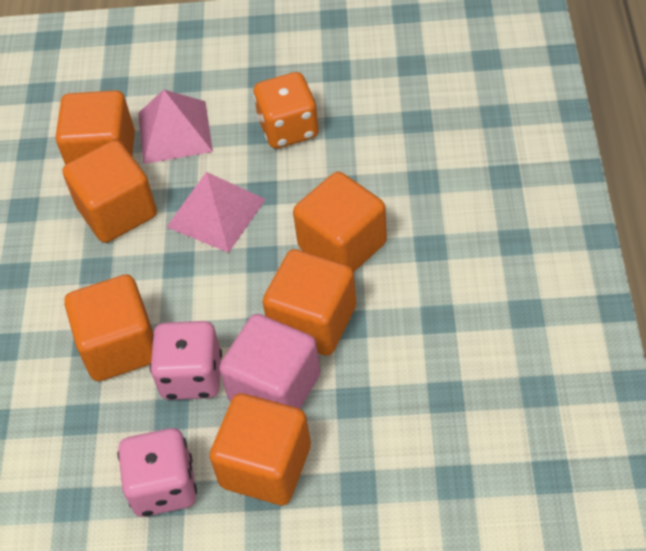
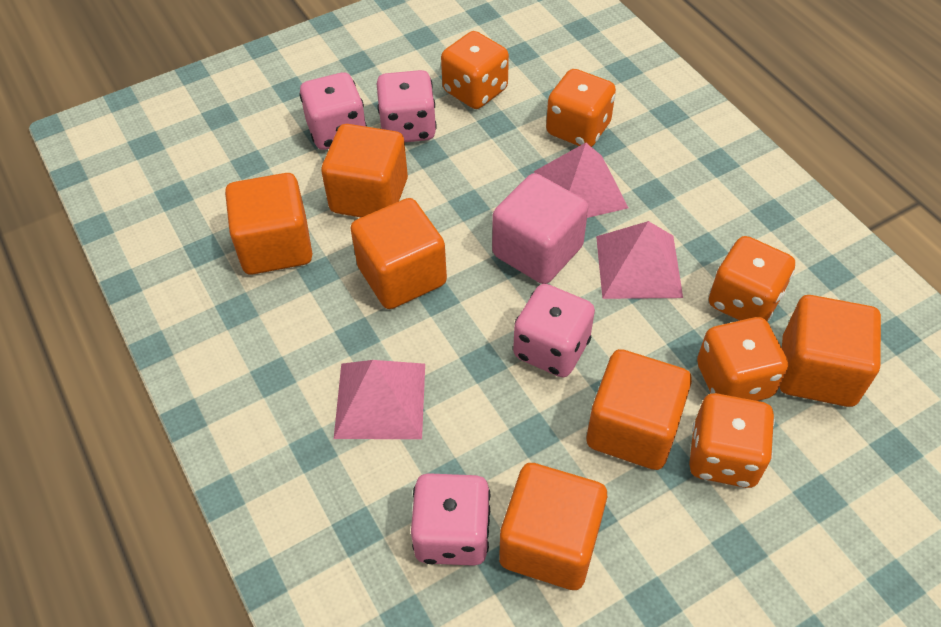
orange dice: [253,72,319,149] = 1 -> [441,31,509,109] [546,69,616,147] [689,393,775,488] [697,317,788,401] [709,236,795,322] = 5
pink dice: [118,428,197,517] [150,321,222,400] = 2 -> [299,72,367,150] [377,70,437,142] [411,473,491,566] [513,284,595,377] = 4
pink pyramid: [138,90,213,164] [167,172,266,253] = 2 -> [334,360,425,439] [534,143,628,218] [596,221,683,299] = 3

